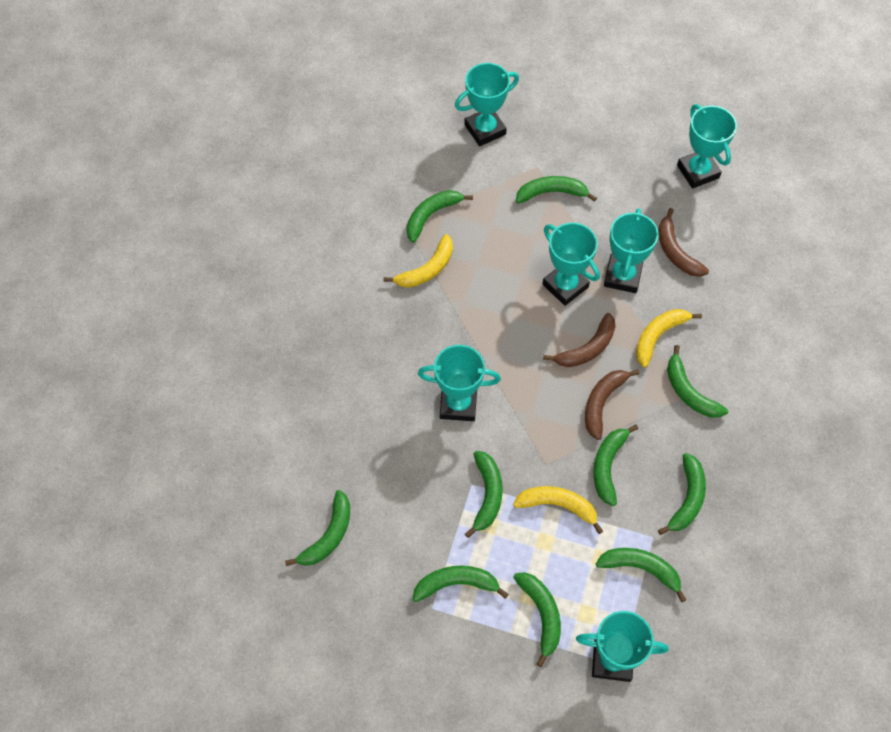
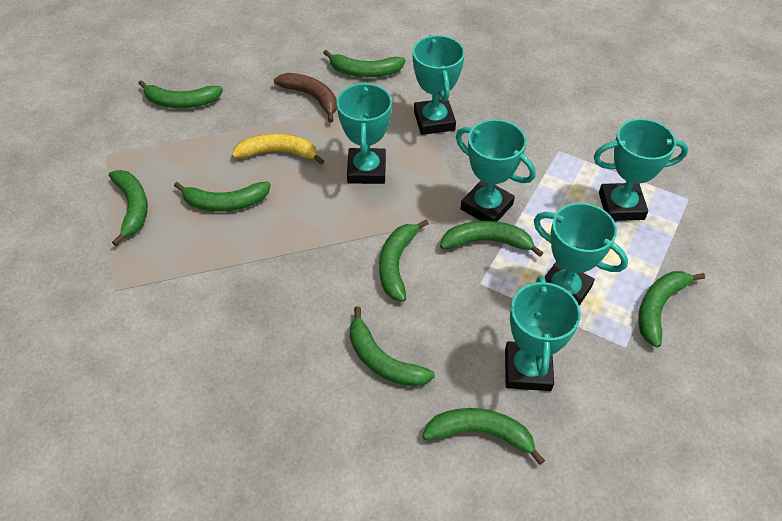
brown banana: [543,313,616,367] [585,369,640,440] [658,208,709,277] = 3 -> [274,73,337,123] = 1
green banana: [285,490,350,566] [407,190,473,243] [413,566,509,602] [465,451,503,538] [513,572,561,667] [516,176,597,204] [593,425,638,506] [596,548,686,602] [658,453,706,535] [667,345,728,418] = 10 -> [109,170,148,246] [138,80,223,108] [174,182,271,212] [323,50,405,77] [350,306,435,387] [379,220,428,302] [422,408,545,465] [440,221,543,257] [638,271,705,348] = 9
yellow banana: [384,234,453,288] [513,486,603,534] [636,309,702,368] = 3 -> [232,134,324,165] = 1

